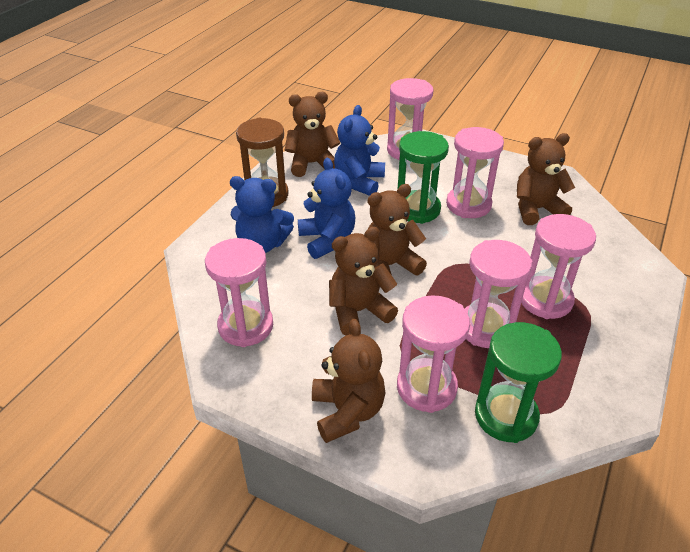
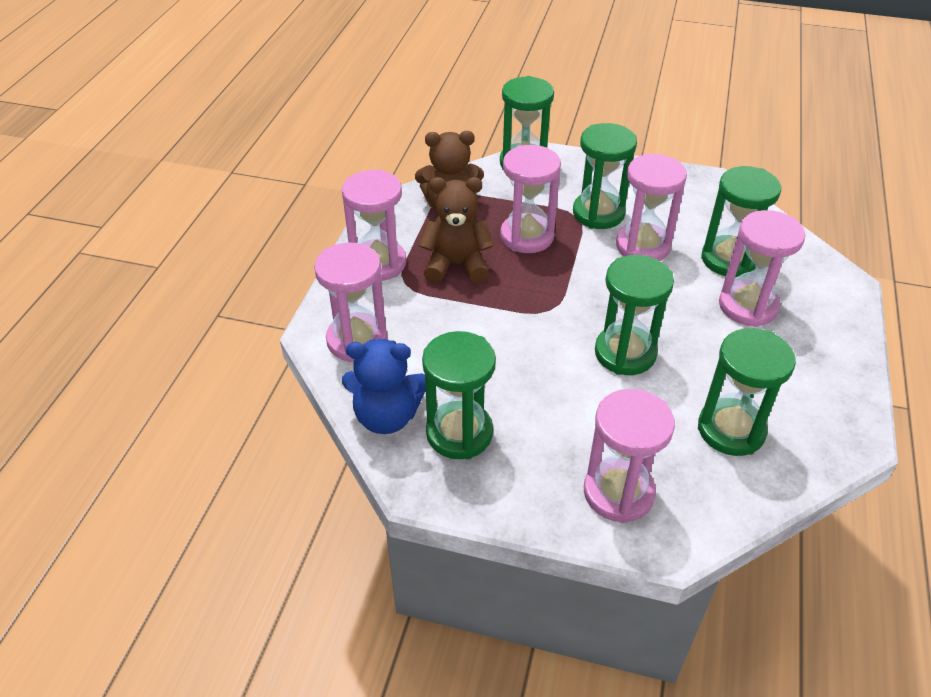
blue teddy bear: [230,176,294,253] [298,158,355,259] [334,105,385,196] = 3 -> [342,339,426,434] = 1
brown hourglass: [236,118,289,207] = 1 -> none = 0
brown teddy bear: [285,92,340,177] [312,319,385,443] [329,227,398,335] [368,184,427,275] [517,133,575,225] = 5 -> [415,131,484,209] [418,177,494,283] = 2
green hourglass: [398,131,449,224] [475,322,562,443] = 2 -> [422,331,496,459] [500,76,554,170] [573,123,637,229] [595,255,674,375] [698,328,796,456] [701,166,781,277] = 6

